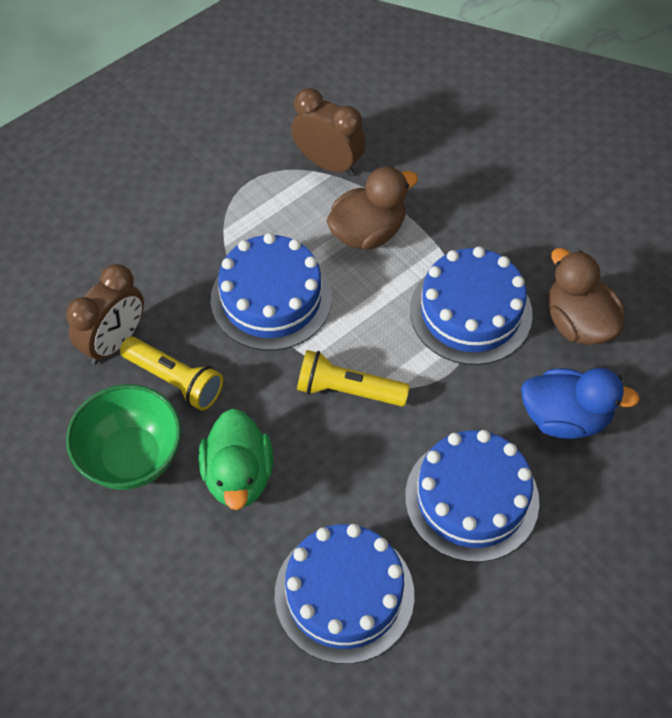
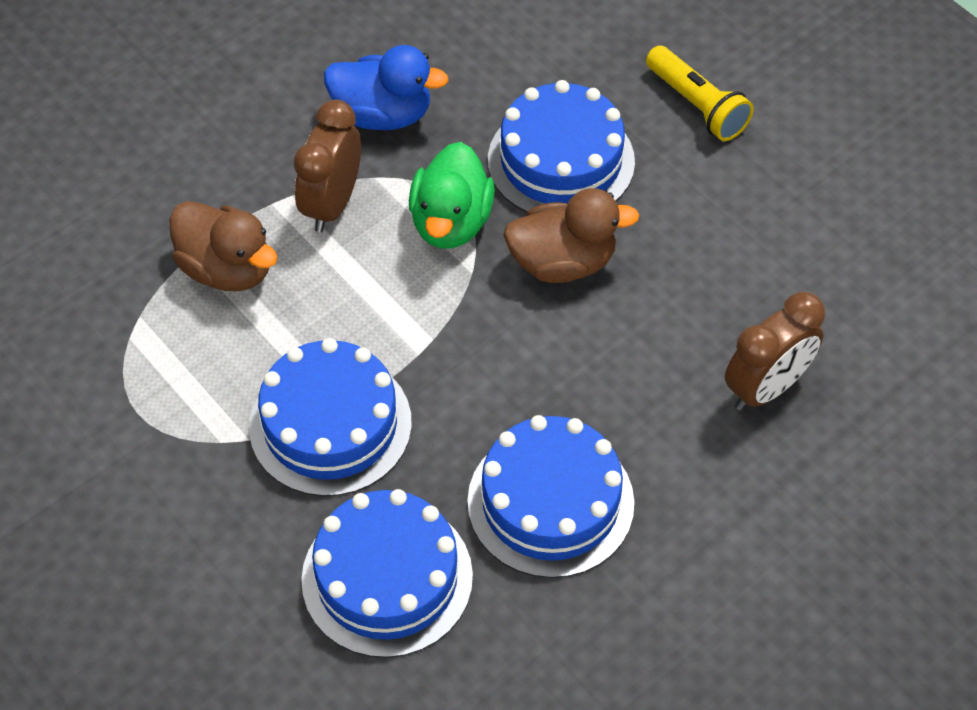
green bowl: [66,384,181,490] = 1 -> none = 0
yellow flashlight: [120,337,223,411] [297,350,410,406] = 2 -> [646,45,754,141] = 1

